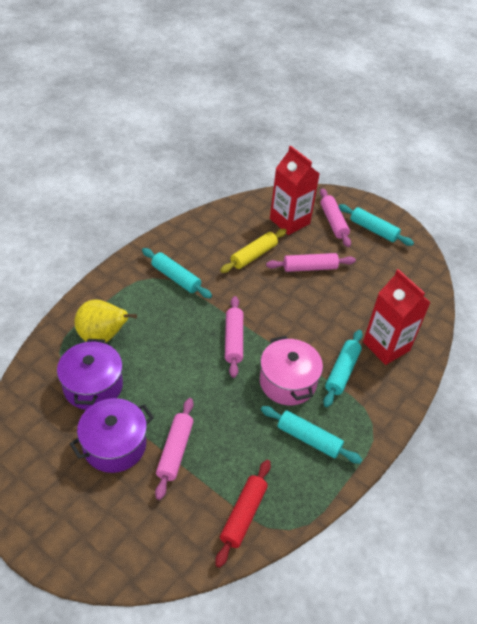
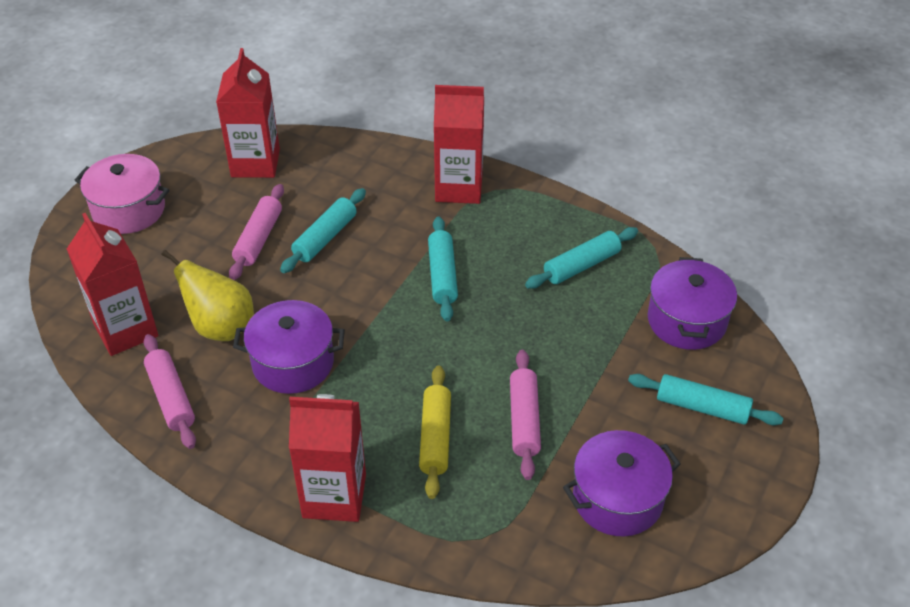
pink rolling pin: [155,398,194,500] [225,296,243,378] [266,253,356,272] [320,188,351,247] = 4 -> [144,334,196,449] [229,184,284,280] [510,350,541,480] = 3
purple pot: [57,339,123,410] [70,398,154,473] = 2 -> [233,300,345,394] [563,430,681,537] [648,257,737,350] = 3
red carton: [270,145,320,235] [363,269,431,365] = 2 -> [67,213,158,356] [216,48,280,178] [289,394,366,522] [434,85,484,204] = 4
red rolling pin: [215,460,271,568] = 1 -> none = 0

